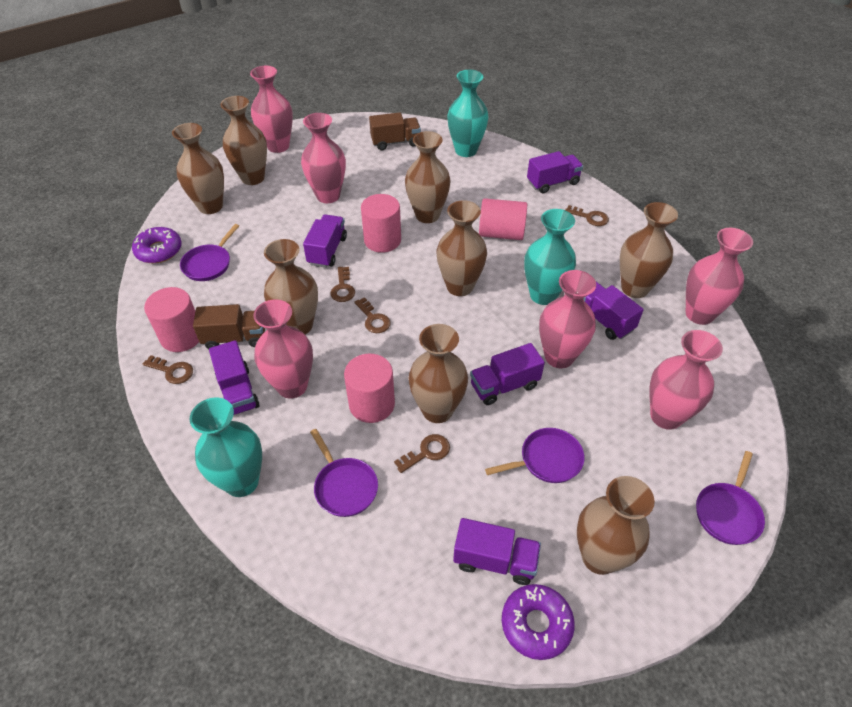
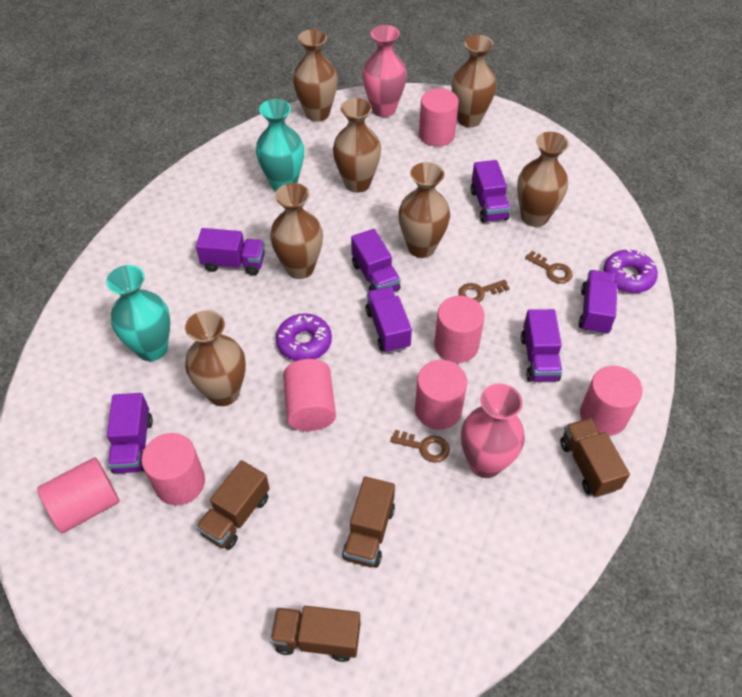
brown key: [143,355,193,384] [330,267,355,302] [355,297,391,333] [394,434,450,473] [565,205,609,226] = 5 -> [390,430,450,463] [458,280,509,303] [525,251,572,284] = 3
brown truck: [193,304,265,349] [369,112,421,150] = 2 -> [196,460,270,550] [270,606,360,662] [342,477,395,568] [560,418,630,497] = 4
brown vase: [172,123,224,214] [220,96,267,185] [264,239,318,334] [405,131,451,223] [409,324,468,423] [437,200,487,296] [577,476,655,575] [620,202,678,298] = 8 -> [185,310,246,406] [270,183,323,279] [293,29,338,122] [333,98,381,193] [398,162,450,258] [451,35,496,127] [517,132,569,227] = 7
pink cylinder: [144,287,199,352] [344,354,395,423] [361,194,401,253] [479,198,527,240] = 4 -> [37,457,119,533] [141,433,205,505] [283,359,336,431] [415,360,467,430] [419,88,459,147] [434,296,485,363] [580,366,643,436] = 7
pink vase: [250,66,293,153] [253,299,313,399] [301,113,346,203] [539,270,596,368] [649,330,723,430] [686,228,753,325] = 6 -> [362,25,407,117] [461,384,525,478] = 2
purple pan: [180,224,239,281] [310,429,378,517] [485,428,585,483] [696,451,765,545] = 4 -> none = 0
purple truck: [209,340,259,415] [303,214,347,268] [453,518,541,585] [470,343,545,405] [527,151,583,193] [584,282,644,340] = 6 -> [107,393,153,473] [196,228,265,275] [351,229,400,292] [365,287,412,353] [471,160,510,223] [521,309,562,382] [578,270,618,335] = 7
turquoise vase: [190,397,262,497] [447,70,489,157] [524,209,576,305] = 3 -> [106,265,170,361] [256,99,304,191] = 2

